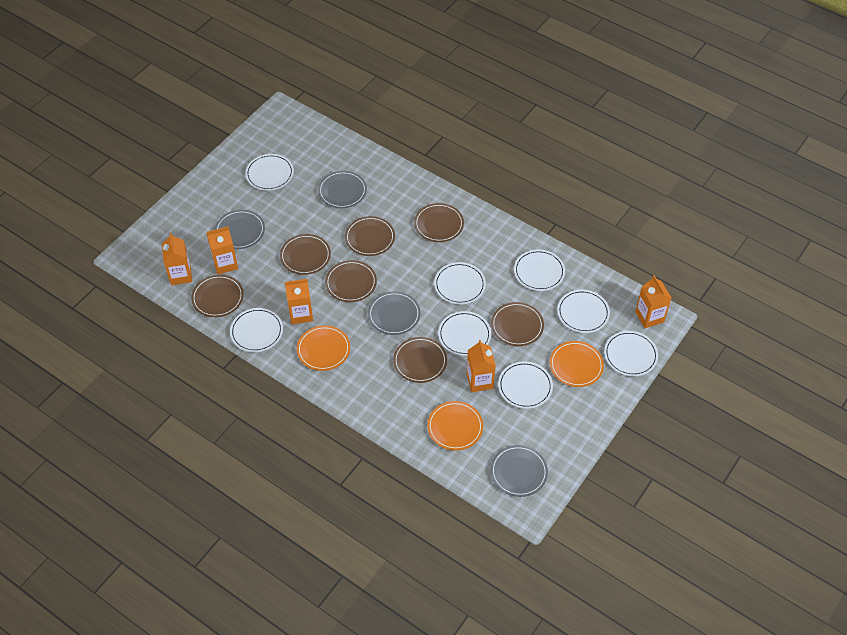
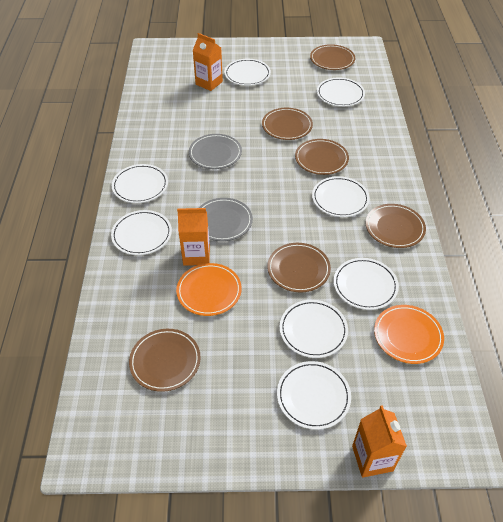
brown plate: [191,275,244,317] [280,234,331,275] [325,260,377,302] [345,216,395,256] [393,337,447,383] [414,203,464,242] [491,302,544,346] = 7 -> [129,329,201,392] [262,108,313,140] [267,243,331,292] [295,139,349,175] [310,44,355,70] [366,204,426,248] = 6
grey plate: [215,210,265,249] [318,171,367,208] [368,291,420,335] [491,445,548,497] = 4 -> [189,134,242,169] [199,198,253,241] = 2
orange carton: [162,233,192,285] [207,227,238,274] [285,279,313,324] [467,340,496,392] [635,275,671,328] = 5 -> [177,208,210,266] [192,33,223,91] [352,405,407,478] = 3
orange plate: [297,325,350,371] [427,401,483,450] [550,341,604,387] = 3 -> [176,263,242,316] [374,305,444,364] = 2

